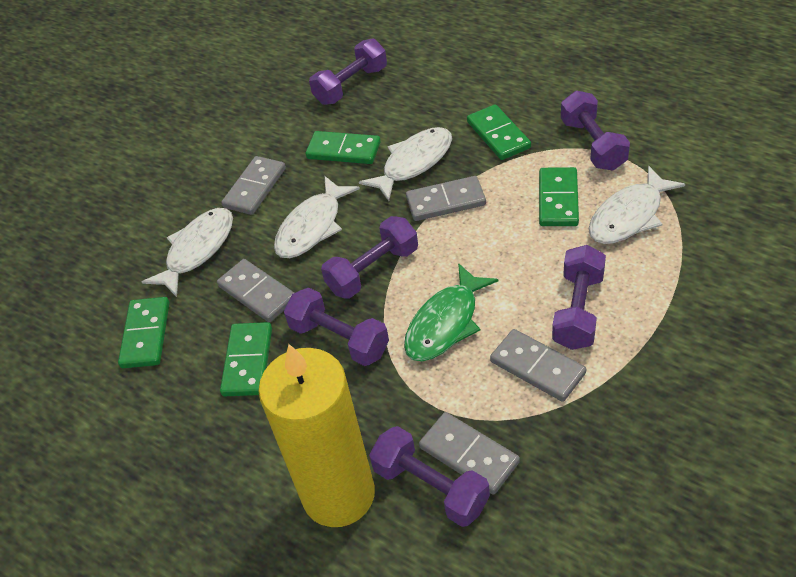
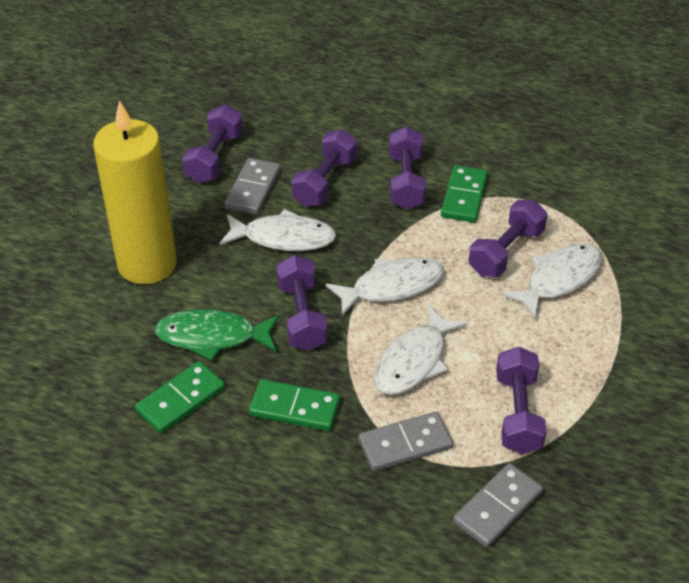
green domino: [118,297,169,368] [220,322,272,396] [306,131,381,164] [467,104,531,160] [539,167,579,226] = 5 -> [135,361,225,434] [249,379,340,431] [441,165,488,223] = 3
grey domino: [217,259,294,322] [221,156,286,215] [406,176,486,221] [419,412,520,495] [490,329,586,402] = 5 -> [224,158,281,215] [359,412,453,471] [453,463,543,547] = 3

